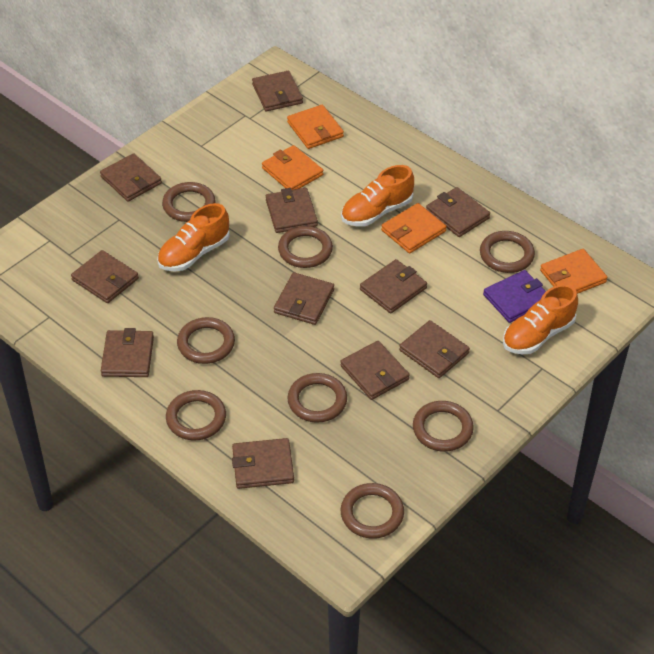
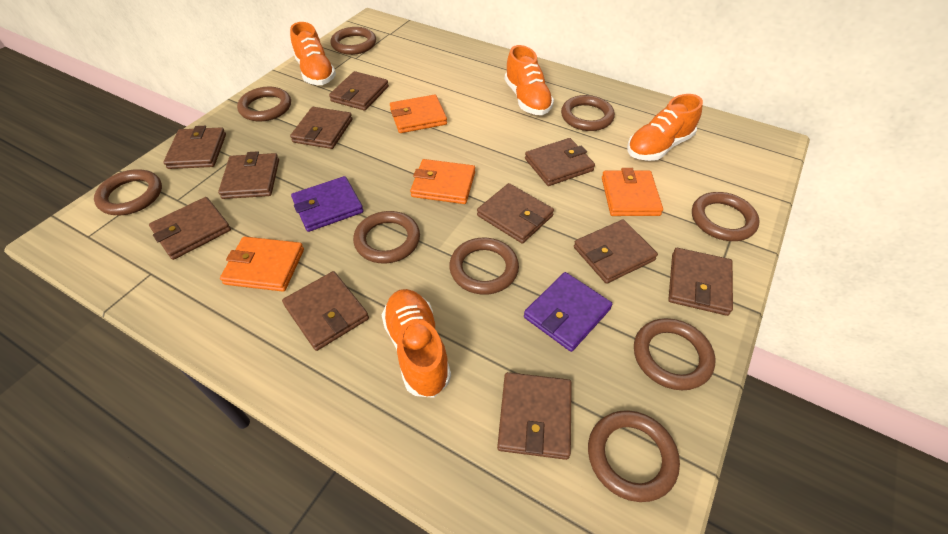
brown ring: [162,182,215,222] [166,390,226,440] [177,317,235,364] [278,226,333,268] [287,373,347,423] [341,483,404,539] [413,401,474,452] [480,231,535,273] = 8 -> [94,169,162,215] [237,87,291,122] [331,27,376,55] [353,211,420,263] [449,238,519,295] [561,95,615,131] [588,410,680,502] [634,318,715,390] [692,192,760,241] = 9
orange shoe: [157,203,230,271] [341,165,414,227] [503,284,578,354] = 3 -> [290,22,336,85] [382,289,451,398] [505,45,554,115] [627,94,703,161] = 4
purple wallet: [483,270,546,323] = 1 -> [291,176,363,232] [524,272,612,352] = 2

